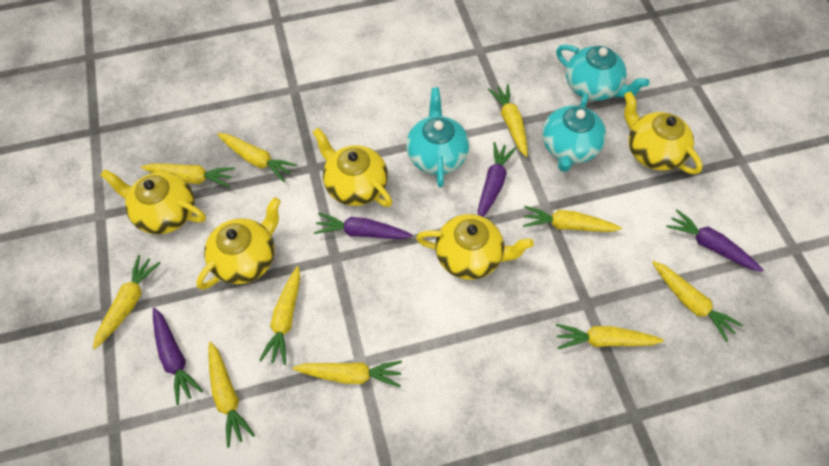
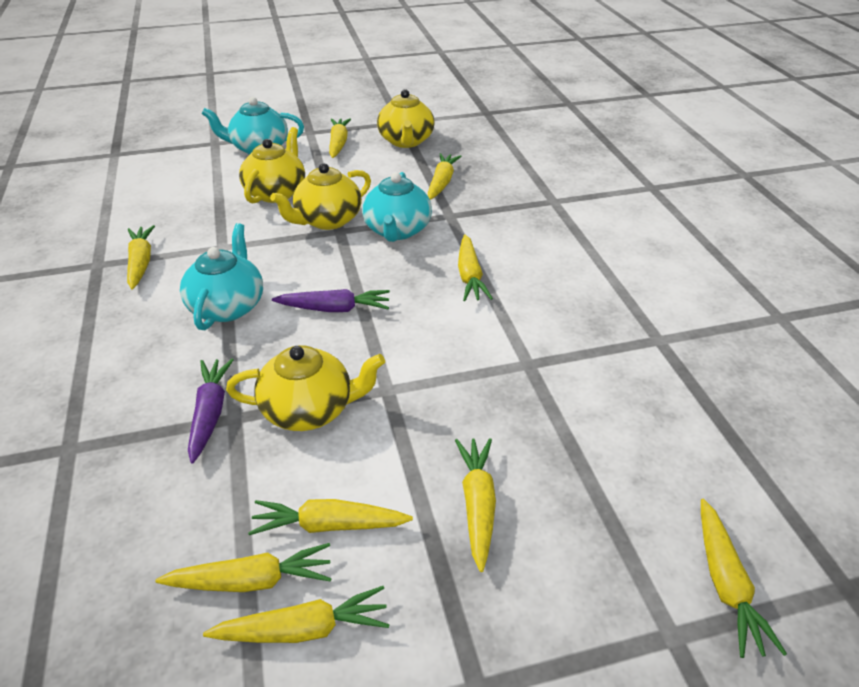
purple carrot: [153,307,203,405] [314,213,413,239] [478,142,516,217] [666,210,763,272] = 4 -> [188,359,234,463] [272,289,390,312] = 2
yellow carrot: [93,255,160,349] [141,163,235,187] [208,342,255,448] [217,133,297,182] [259,266,300,365] [293,360,402,387] [488,84,528,157] [523,206,622,232] [556,324,664,349] [652,261,743,342] = 10 -> [127,225,155,290] [156,543,332,592] [203,586,390,643] [248,499,413,535] [329,118,351,158] [428,153,462,200] [455,438,496,572] [458,234,493,301] [701,499,787,658] = 9
yellow teapot: [100,169,206,234] [196,197,281,290] [313,128,392,207] [416,214,534,280] [624,91,703,174] = 5 -> [226,345,385,431] [239,127,305,203] [270,163,371,230] [377,89,435,148] = 4

